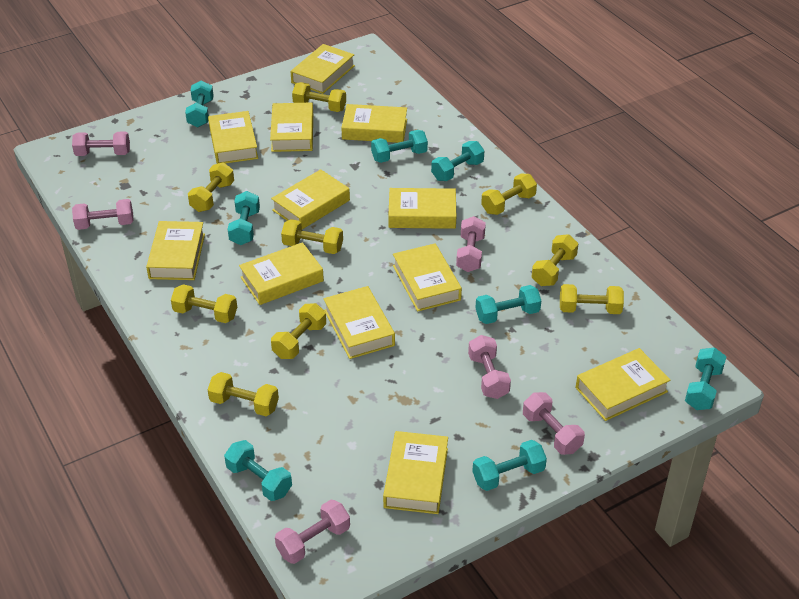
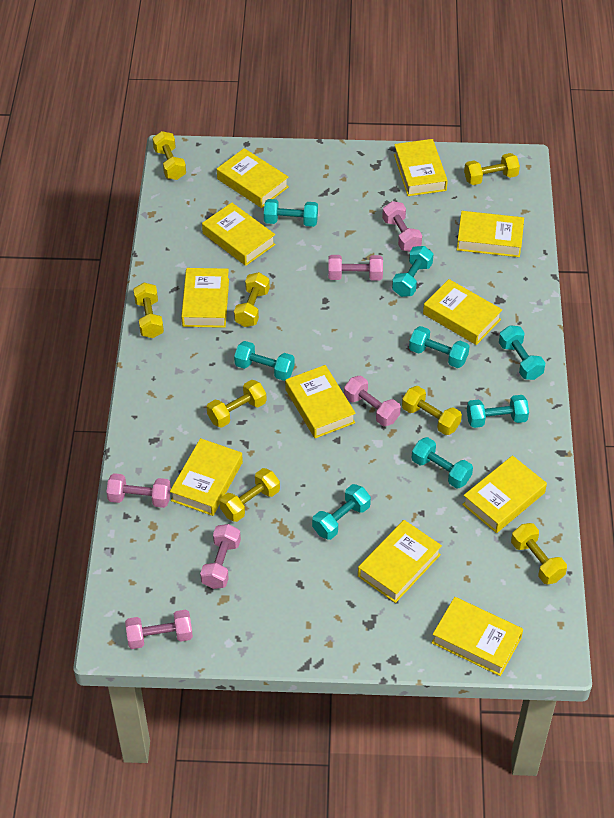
yellow book: [146,221,205,280] [208,111,258,164] [239,242,324,305] [270,102,313,152] [271,169,350,229] [290,44,355,94] [324,286,395,359] [341,104,407,143] [383,431,448,514] [388,188,456,229] [393,243,462,312] [576,348,670,421] = 12 -> [170,438,243,516] [181,268,229,328] [202,203,275,266] [217,148,289,208] [285,365,356,438] [358,520,442,603] [394,139,448,196] [423,279,502,345] [432,597,523,676] [457,211,524,257] [462,455,547,533] = 11
yellow dumbbell: [171,284,237,323] [188,162,234,212] [208,372,279,416] [271,303,326,359] [281,219,343,254] [292,82,346,112] [481,173,537,215] [531,234,578,286] [560,284,624,314] = 9 -> [133,283,164,338] [152,131,186,180] [207,380,267,428] [219,468,280,522] [234,272,270,327] [402,386,462,435] [464,153,520,185] [511,523,567,584] = 8

